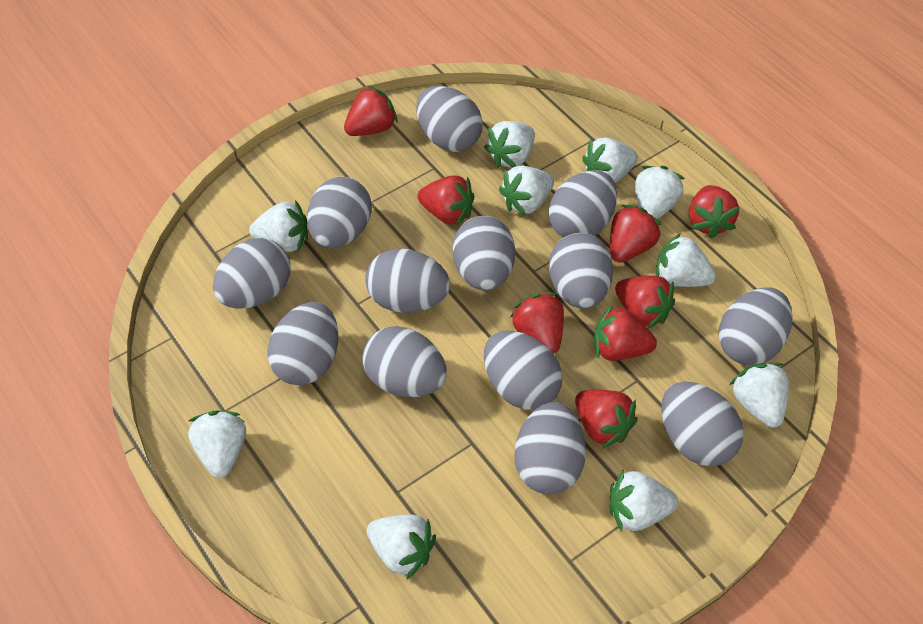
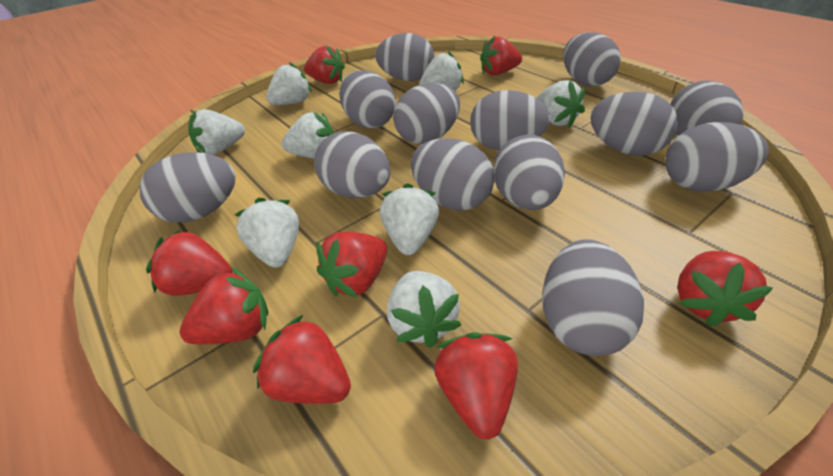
white strawberry: [188,411,246,478] [249,200,308,252] [367,514,436,579] [484,121,535,168] [499,166,554,216] [582,137,638,183] [610,469,678,532] [635,166,685,219] [656,233,716,287] [729,363,789,428] = 10 -> [188,109,245,155] [234,198,299,268] [266,62,312,105] [281,112,334,159] [380,183,439,255] [387,271,461,348] [419,51,464,90] [537,80,585,127] = 8

